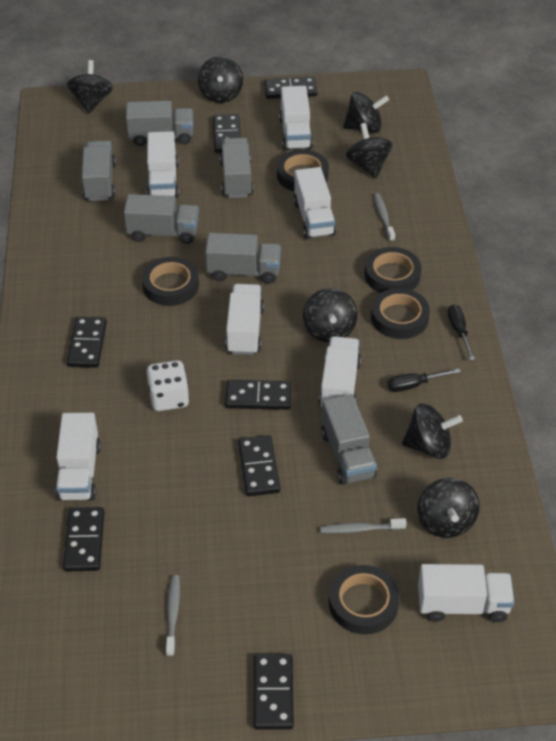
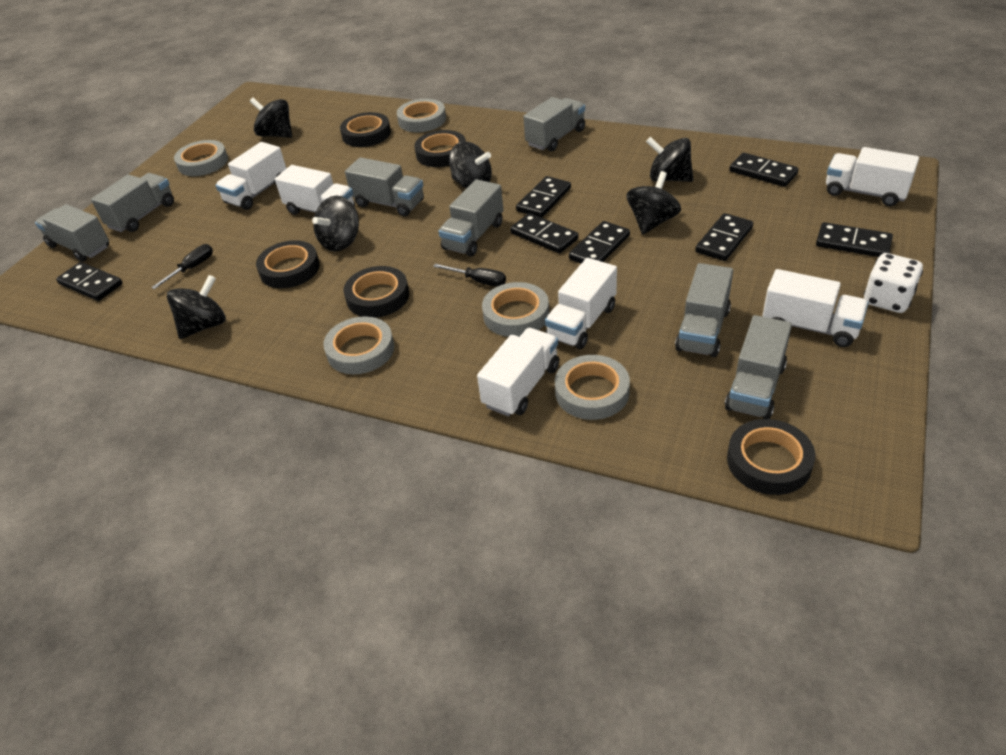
black spinning top: [67,60,113,113] [198,56,243,103] [303,288,358,342] [343,92,389,133] [346,123,393,178] [402,404,463,459] [417,478,480,538] = 7 -> [167,275,226,339] [250,97,292,138] [312,196,359,252] [449,142,492,188] [627,171,681,234] [646,137,693,182] = 6
grey tape: none = 0 -> [174,140,228,176] [323,316,394,374] [397,99,446,132] [482,282,549,337] [555,355,630,420] = 5
grey toothbrush: [166,575,180,657] [320,518,407,534] [374,193,395,241] = 3 -> none = 0
grey truck: [81,141,116,201] [124,194,199,244] [126,101,193,146] [205,233,281,284] [220,138,253,198] [321,394,377,485] = 6 -> [35,204,109,262] [91,173,174,232] [345,157,424,216] [438,179,503,257] [523,97,585,152] [675,263,733,357] [725,315,792,419] = 7
white truck: [56,413,101,501] [147,131,179,198] [225,284,264,355] [279,86,313,151] [293,167,336,239] [319,336,361,407] [418,564,514,622] = 7 -> [215,142,287,210] [275,165,355,215] [477,328,559,416] [545,258,617,349] [762,269,869,347] [826,147,919,206] = 6

